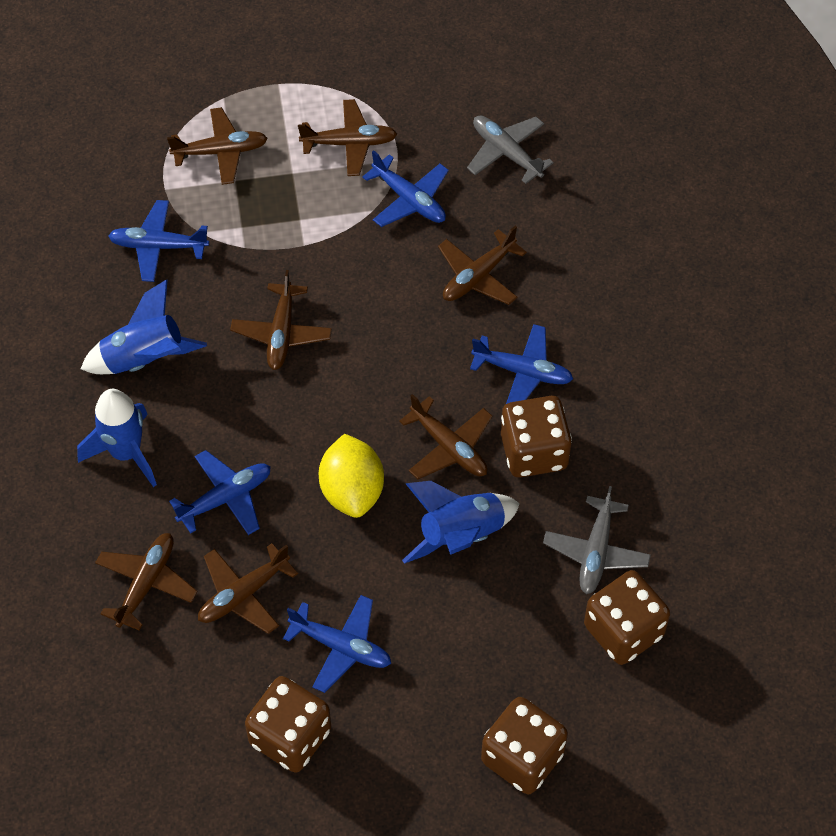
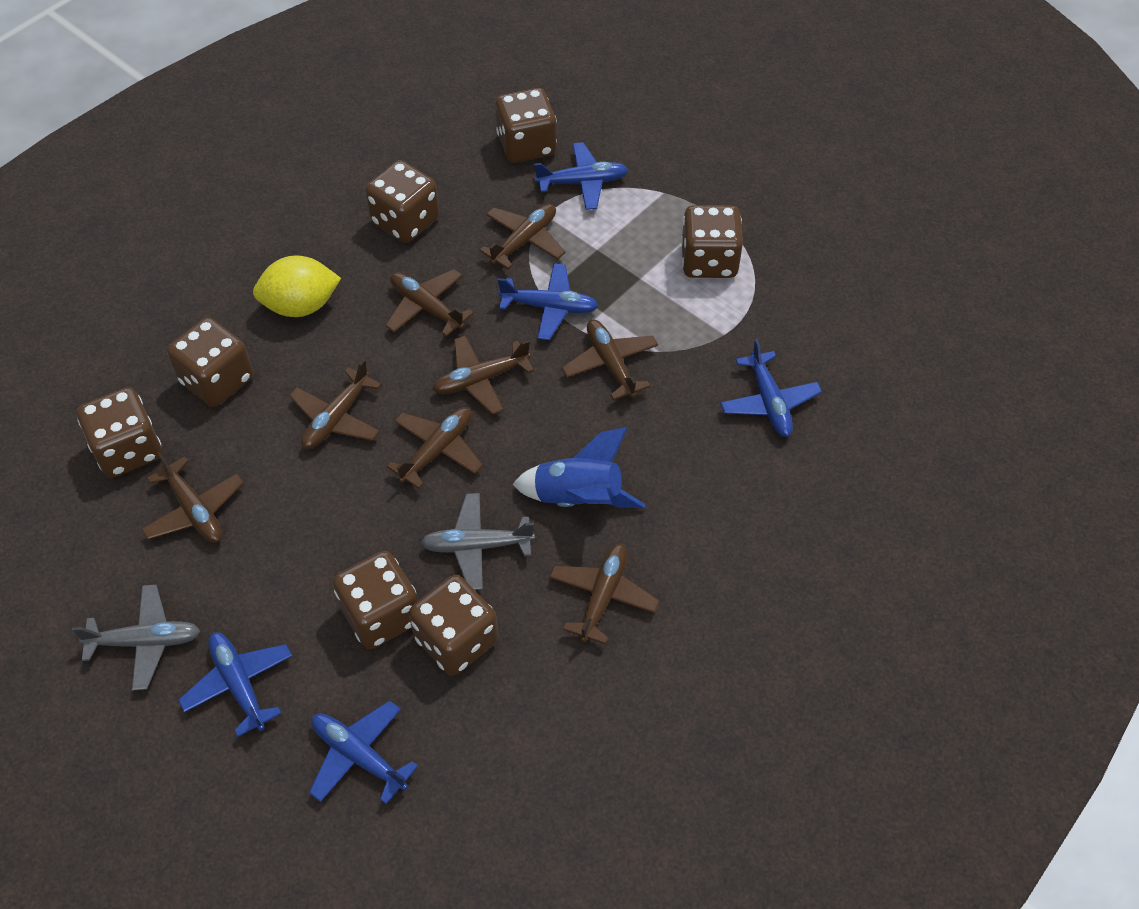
blue rocket: [77,389,157,487] [81,280,207,374] [402,481,520,564] = 3 -> [512,427,646,508] = 1
brown dice: [245,676,331,773] [481,697,568,794] [501,396,572,478] [584,570,670,665] = 4 -> [77,387,162,478] [167,318,253,407] [333,551,417,649] [365,160,440,243] [409,575,498,676] [495,88,557,163] [681,205,743,278] = 7
brown plane: [95,533,198,631] [167,107,268,185] [198,543,298,634] [230,270,332,370] [298,99,397,176] [399,394,492,479] [438,226,527,305] = 7 -> [141,451,244,543] [289,359,382,449] [385,269,474,337] [387,407,483,489] [432,335,534,415] [479,204,566,269] [549,544,660,644] [562,320,658,400] = 8

